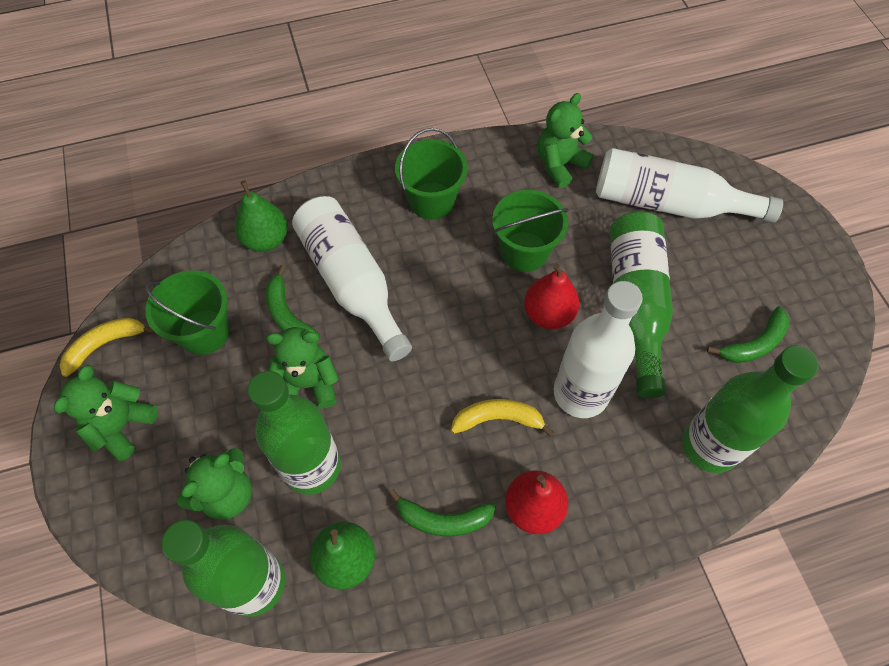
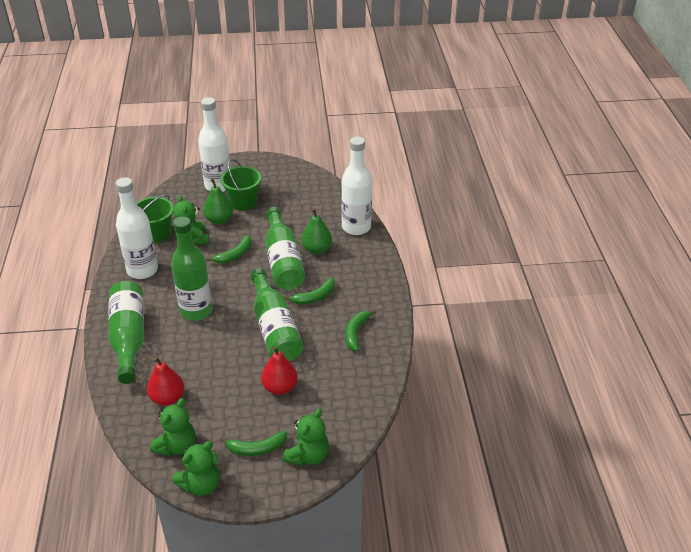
green banana: [266,265,320,338] [388,489,496,536] [707,306,789,363] = 3 -> [206,235,252,263] [220,431,287,456] [284,277,335,305] [345,309,377,351] = 4
green bucket: [145,270,230,355] [395,128,468,220] [492,190,569,272] = 3 -> [136,194,174,243] [221,159,261,211] = 2
yellow banana: [59,318,155,377] [451,399,554,437] = 2 -> none = 0

